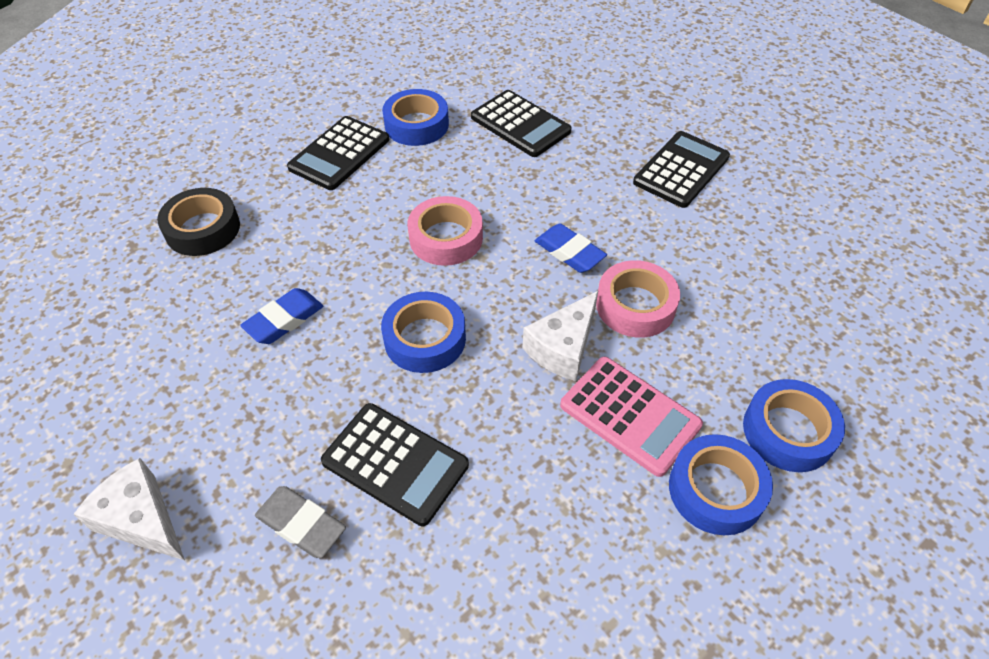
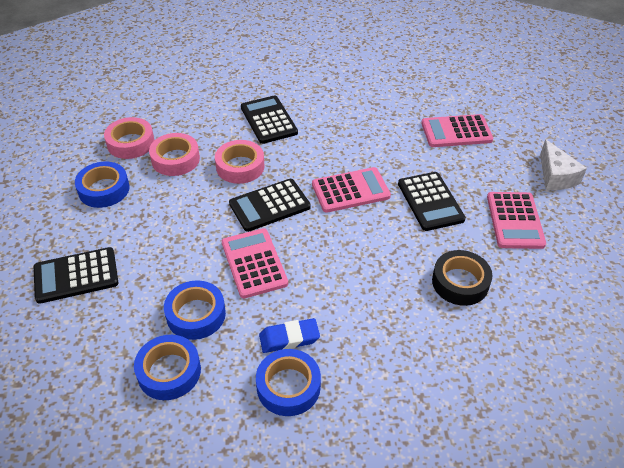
blue eraser: [240,288,323,344] [535,224,607,273] = 2 -> [259,318,320,353] = 1
grey eraser: [255,486,346,558] = 1 -> none = 0
pink calculator: [560,357,703,477] = 1 -> [222,228,288,298] [312,167,391,213] [421,114,493,147] [487,192,546,249] = 4
pink tape: [408,196,483,266] [596,260,680,338] = 2 -> [104,117,154,159] [149,133,200,176] [215,140,265,184] = 3
white cheese: [73,458,185,560] [523,291,598,381] = 2 -> [540,139,587,190] = 1

